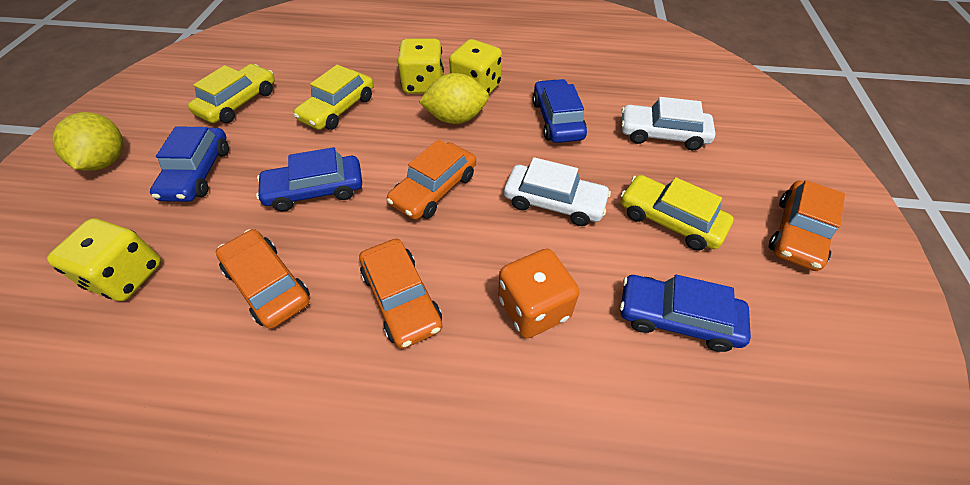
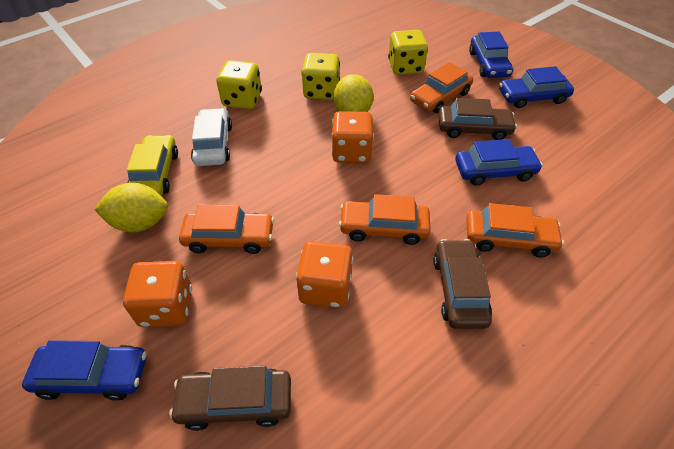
brown car: none = 0 -> [169,366,291,431] [433,239,492,329] [438,98,517,140] = 3
orange dice: [498,249,580,338] = 1 -> [123,261,192,327] [296,241,353,308] [331,111,374,163] = 3
white car: [504,157,611,226] [621,97,716,150] = 2 -> [191,108,232,166] = 1
yellow car: [188,64,275,123] [294,65,374,130] [621,175,734,251] = 3 -> [127,135,178,196] = 1

